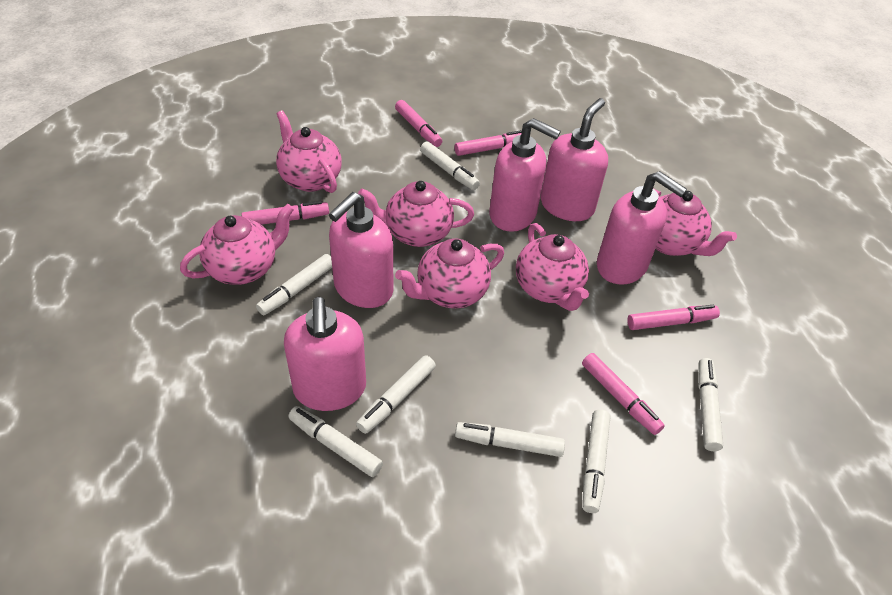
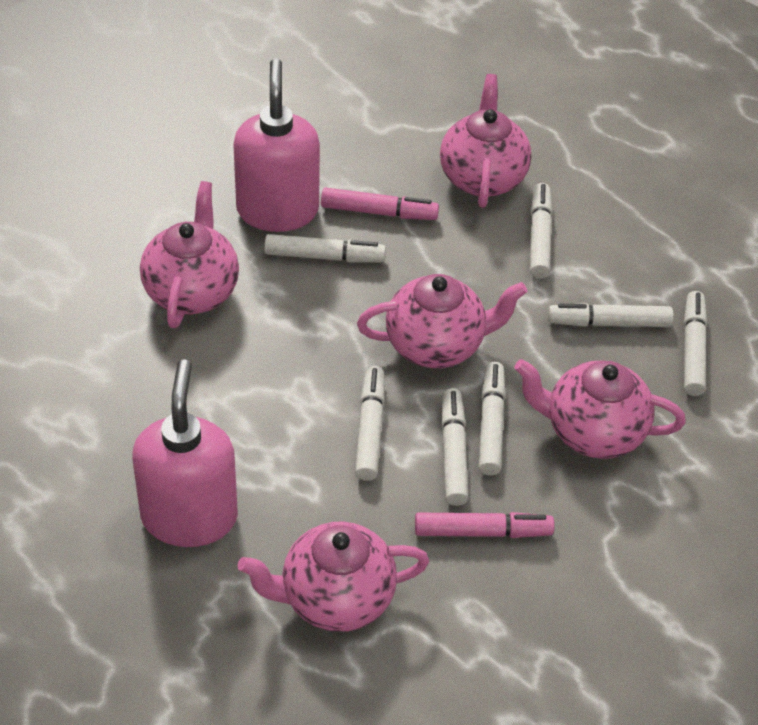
pink marker: [241,201,329,225] [395,100,442,147] [455,130,522,156] [582,353,665,435] [627,305,720,330] = 5 -> [321,188,439,220] [415,512,554,538] = 2
pink soap dispenser: [284,297,366,411] [329,192,393,308] [489,118,561,232] [541,98,608,221] [597,171,687,285] = 5 -> [132,359,238,547] [233,59,320,232] = 2
pink teapot: [180,204,294,285] [276,110,342,193] [358,181,474,247] [395,239,504,308] [516,223,589,311] [653,188,737,256] = 6 -> [140,181,239,328] [237,521,429,632] [357,274,527,368] [440,74,532,208] [514,359,686,459] = 5

